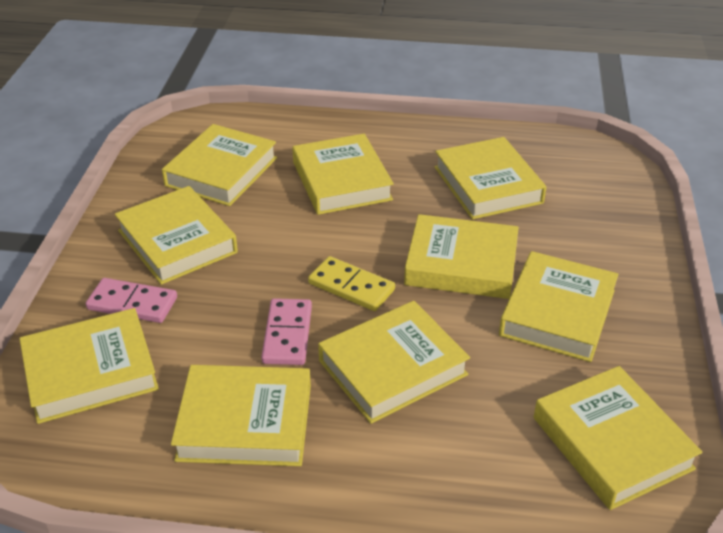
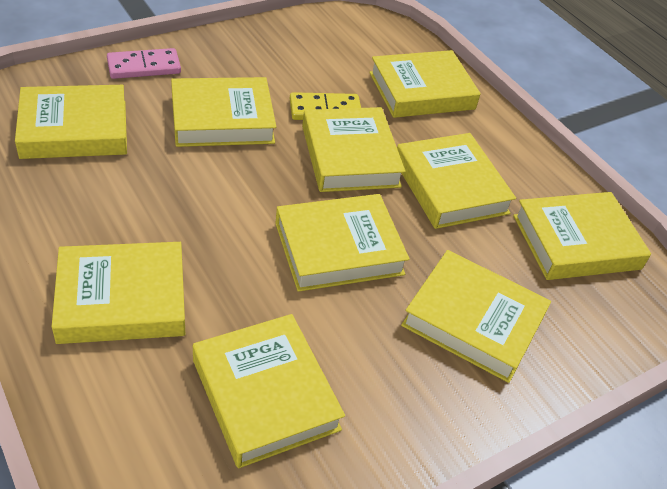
pink domino: [86,278,177,323] [261,298,312,365] = 2 -> [107,48,181,79] = 1

